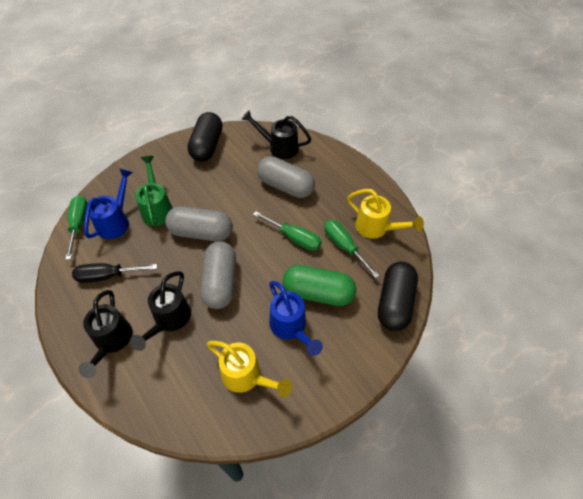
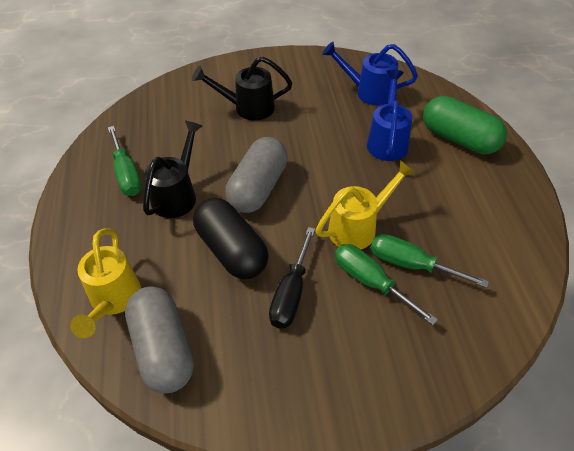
black capsule: [187,112,223,161] [378,262,418,331] = 2 -> [193,198,269,279] = 1
black watering can: [78,290,132,378] [130,271,191,351] [242,110,311,159] = 3 -> [143,120,203,218] [192,56,292,121] = 2
green watering can: [135,156,173,226] = 1 -> none = 0
grey capsule: [165,206,233,241] [200,241,236,309] [257,156,315,198] = 3 -> [125,286,194,394] [225,137,288,213] = 2

